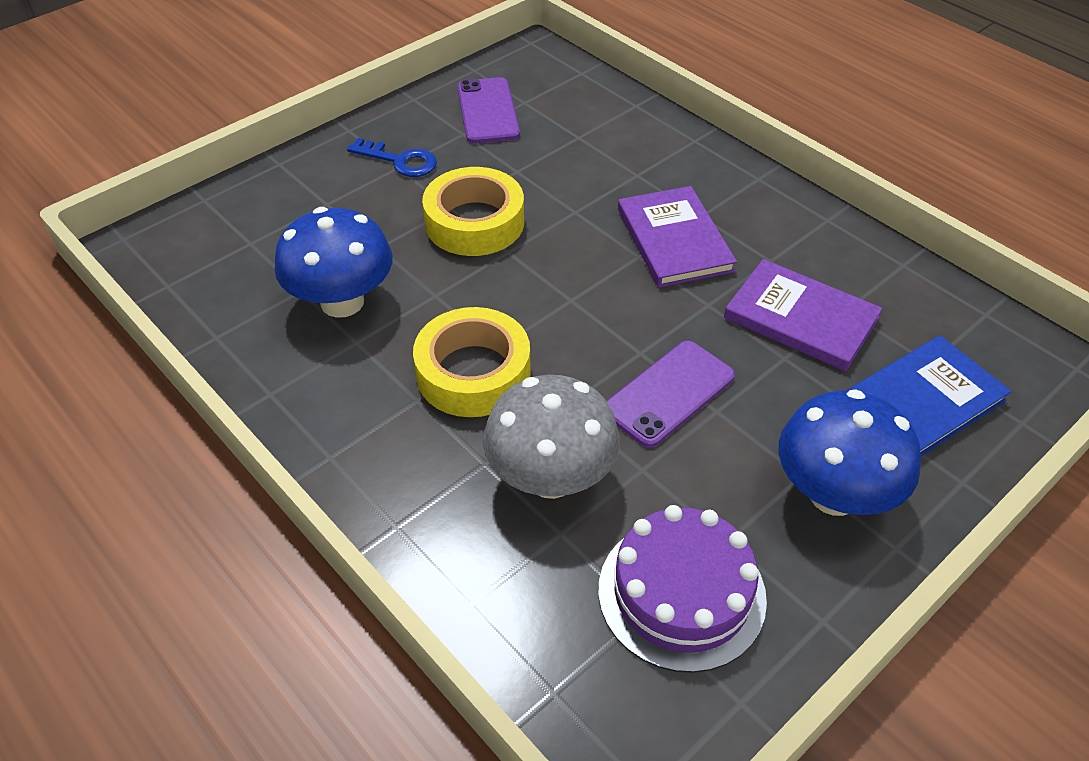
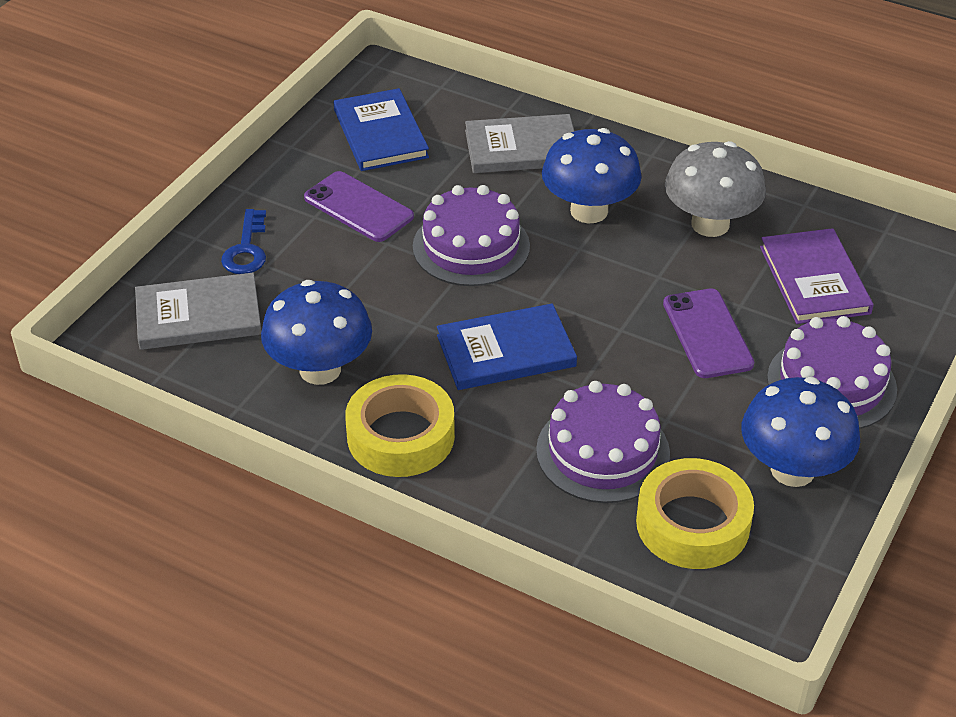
blue book: [846,335,1011,456] = 1 -> [334,88,429,171] [437,304,577,390] = 2
blue mushroom: [275,207,392,318] [779,389,921,516] = 2 -> [261,280,372,385] [542,128,642,224] [742,377,860,487] = 3
grey book: none = 0 -> [135,273,262,350] [465,114,574,173] = 2
purple book: [618,186,737,288] [724,259,883,371] = 2 -> [760,228,873,324] = 1
purple cake: [598,505,767,673] = 1 -> [413,185,530,286] [536,381,670,503] [767,316,897,429] = 3

